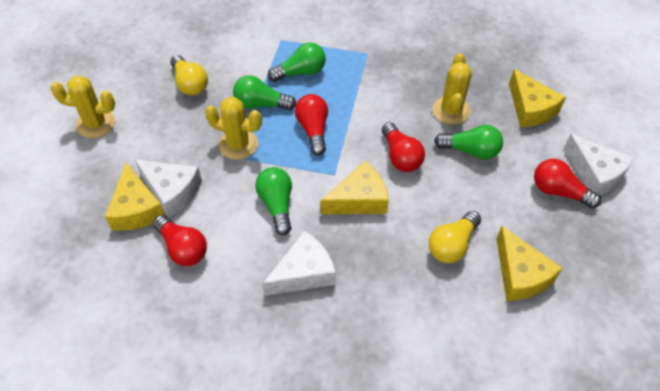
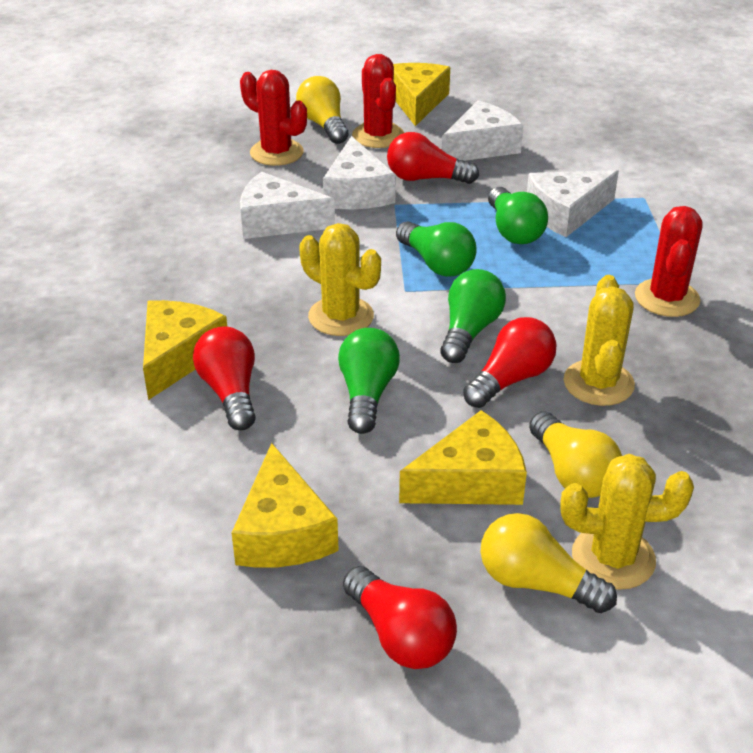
red cactus: none = 0 -> [240,70,307,166] [352,54,404,148] [635,206,703,317] = 3
white cheese: [134,159,202,217] [262,230,336,296] [564,134,634,195] = 3 -> [240,171,335,239] [323,136,396,209] [441,100,523,161] [527,170,619,237] = 4
yellow light bulb: [170,55,208,96] [429,211,481,263] = 2 -> [296,76,349,144] [481,513,617,613] [529,411,622,498] = 3

